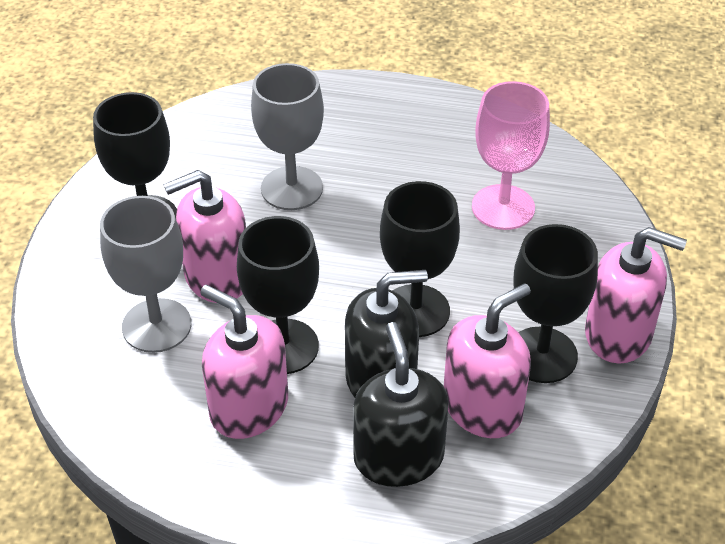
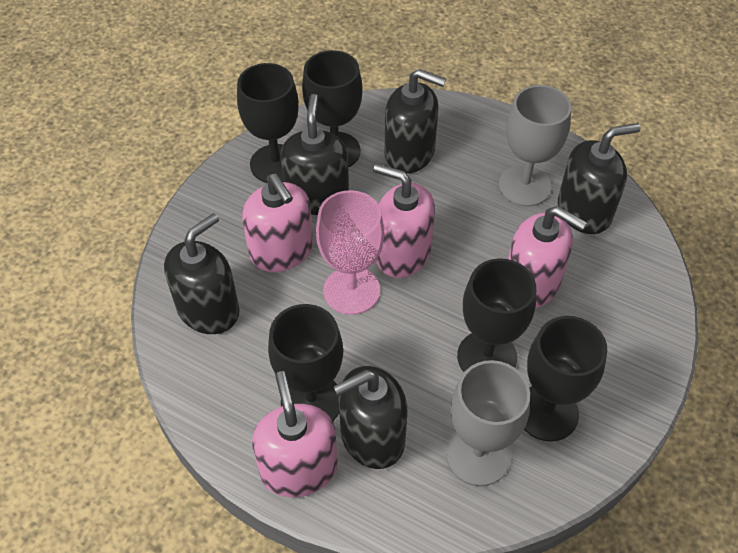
black goblet: [93,92,177,218] [237,216,319,374] [380,181,460,337] [513,224,598,383] = 4 -> [237,63,299,183] [268,304,343,422] [302,50,363,168] [457,258,536,372] [524,316,607,442] = 5
black soap dispenser: [345,270,428,397] [353,322,449,487] = 2 -> [164,213,240,334] [281,94,349,215] [333,366,408,469] [384,69,446,173] [558,123,640,234] = 5

